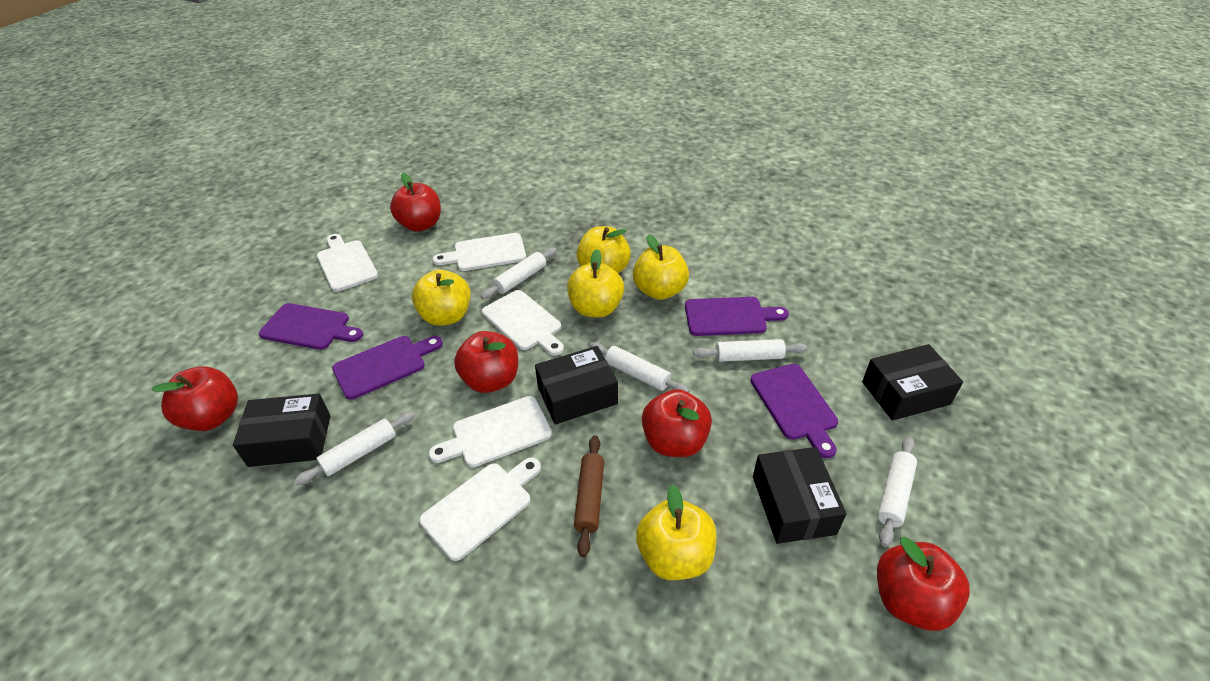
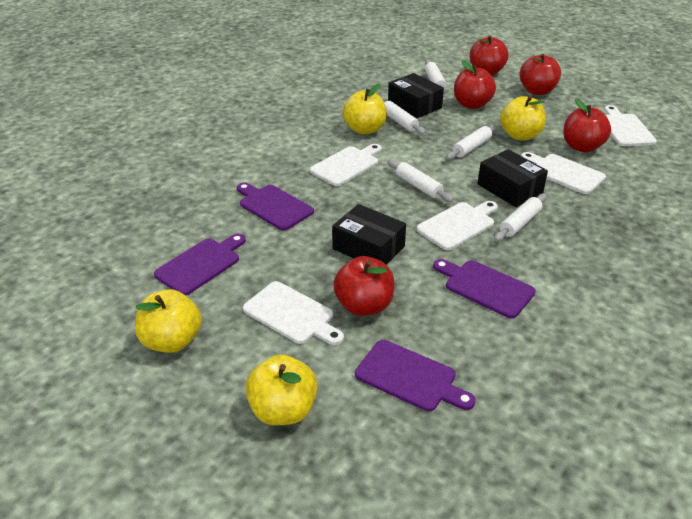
black box: [233,393,330,467] [535,346,618,425] [753,447,846,544] [862,344,963,421] = 4 -> [332,204,406,264] [388,73,444,118] [477,149,548,207] = 3
brown rolling pin: [574,435,604,557] = 1 -> none = 0
yellow apple: [412,270,471,326] [567,249,624,318] [576,226,631,273] [633,235,689,300] [636,484,717,580] = 5 -> [135,289,202,353] [245,355,318,425] [343,84,387,134] [500,96,546,140] = 4

